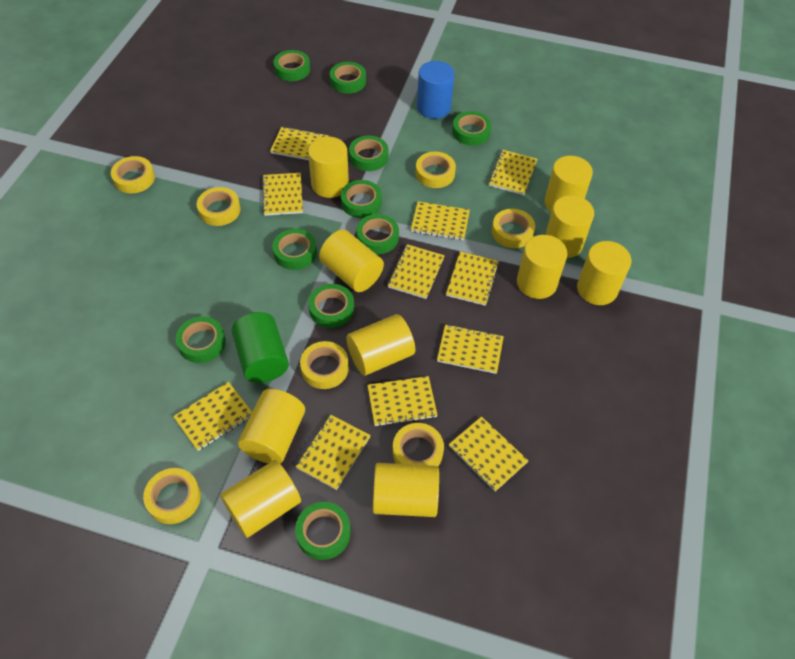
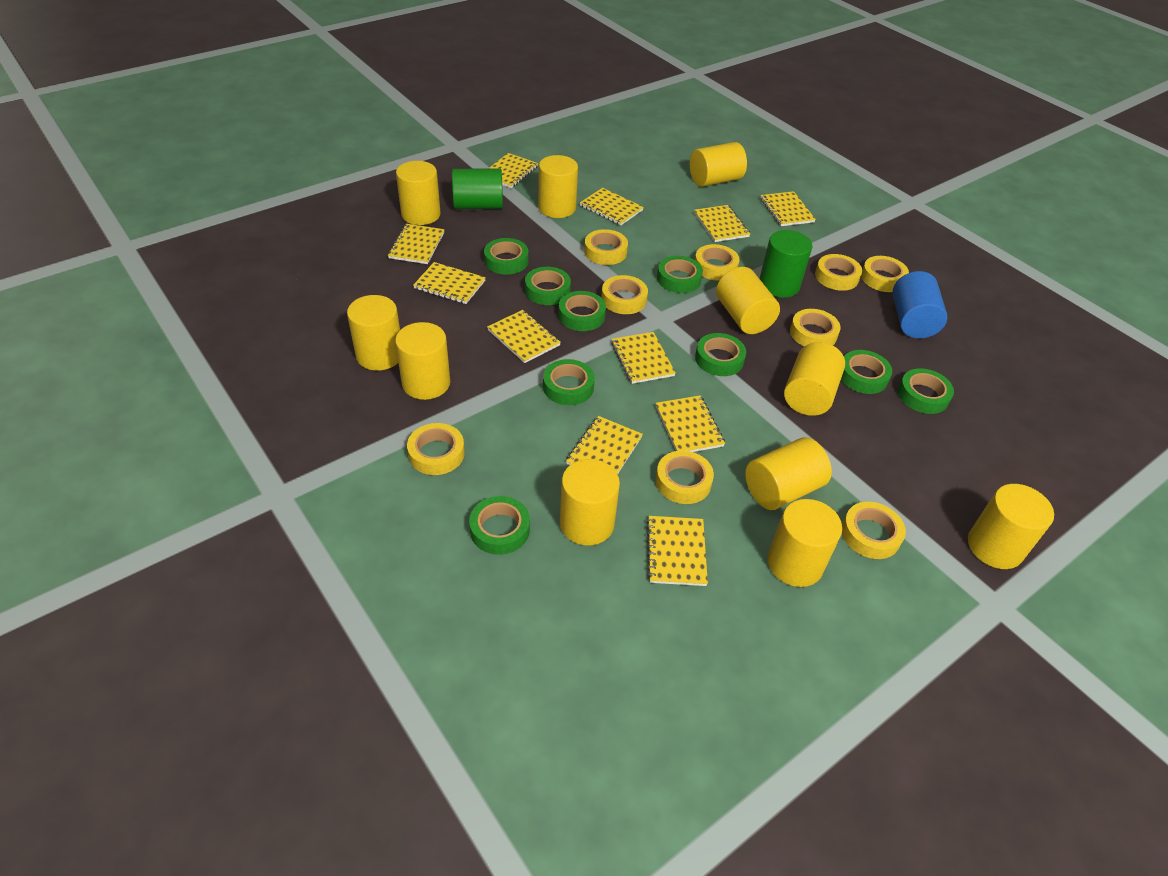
green cylinder: [231,312,289,383] = 1 -> [452,168,503,209] [759,230,812,298] = 2
green tape: [176,316,226,363] [272,229,317,270] [274,50,310,81] [295,502,351,560] [308,284,354,328] [330,62,366,94] [341,180,382,218] [349,136,388,171] [356,214,399,254] [452,111,491,146] = 10 -> [469,496,530,555] [484,238,529,275] [525,267,571,305] [543,359,595,405] [558,291,606,331] [657,256,703,293] [695,333,746,376] [841,350,892,394] [898,368,954,414] = 9
yellow cylinder: [220,460,301,538] [238,389,305,463] [308,137,349,198] [319,230,384,292] [346,314,415,376] [373,463,439,517] [517,235,567,299] [544,156,593,212] [545,195,594,258] [577,241,631,305] = 10 -> [347,295,400,371] [395,322,450,400] [396,161,441,225] [538,155,578,218] [560,459,620,545] [690,142,747,187] [716,267,780,334] [745,437,832,510] [768,499,842,587] [784,342,845,416] [968,484,1054,569] = 11
yellow tape: [111,156,155,193] [143,468,201,524] [197,187,241,226] [300,341,349,389] [393,423,444,466] [416,152,456,188] [492,209,535,248] = 7 -> [407,423,465,475] [584,229,628,265] [601,275,648,314] [655,450,714,504] [695,244,739,281] [790,309,841,346] [815,254,862,291] [842,502,906,559] [861,256,909,292] = 9

